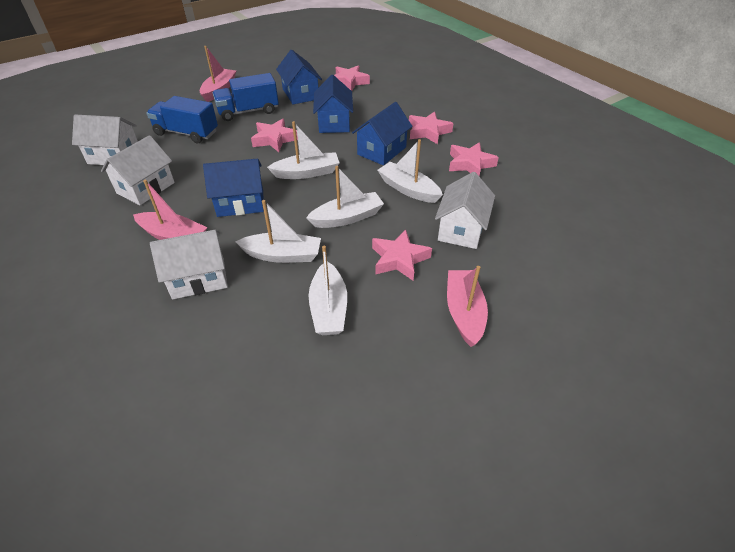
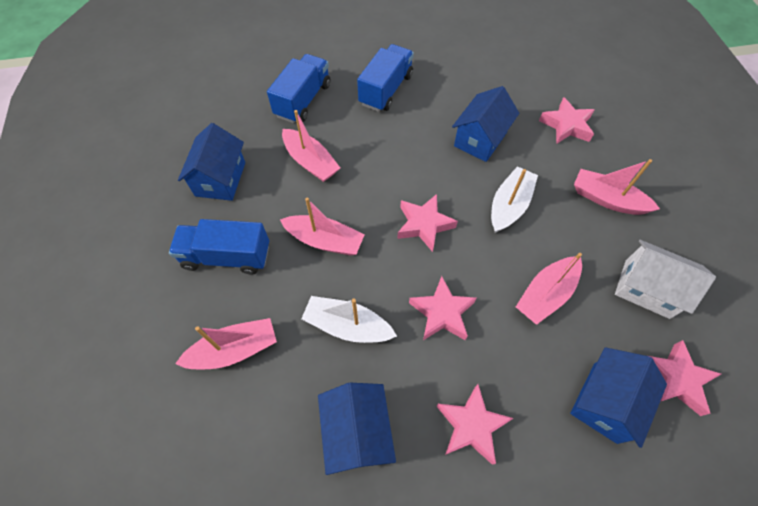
blue truck: [146,96,218,143] [212,73,279,121] = 2 -> [169,219,269,274] [267,54,330,123] [357,44,414,112] = 3
pink boat: [133,180,207,240] [200,46,236,102] [447,266,488,347] = 3 -> [175,318,277,369] [280,197,365,256] [282,110,340,182] [516,253,582,325] [574,159,660,215] = 5
white boat: [235,200,321,263] [267,121,339,179] [306,166,384,228] [309,246,347,335] [377,139,443,203] = 5 -> [301,296,397,343] [491,166,538,233] = 2
white house: [72,114,138,165] [101,135,175,205] [150,230,228,299] [435,172,495,249] = 4 -> [615,240,716,319] = 1

